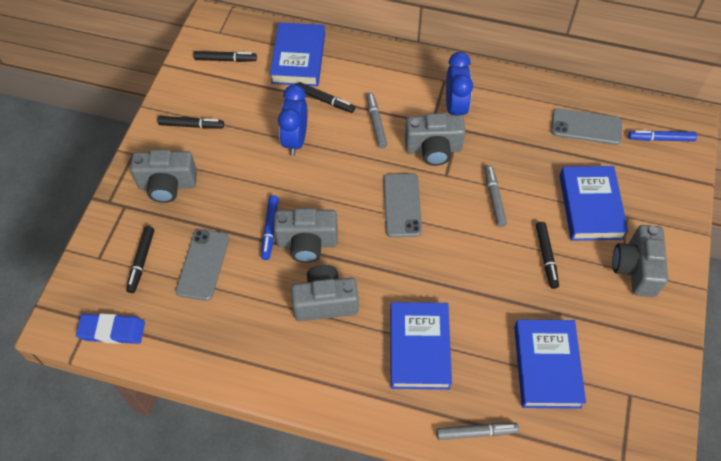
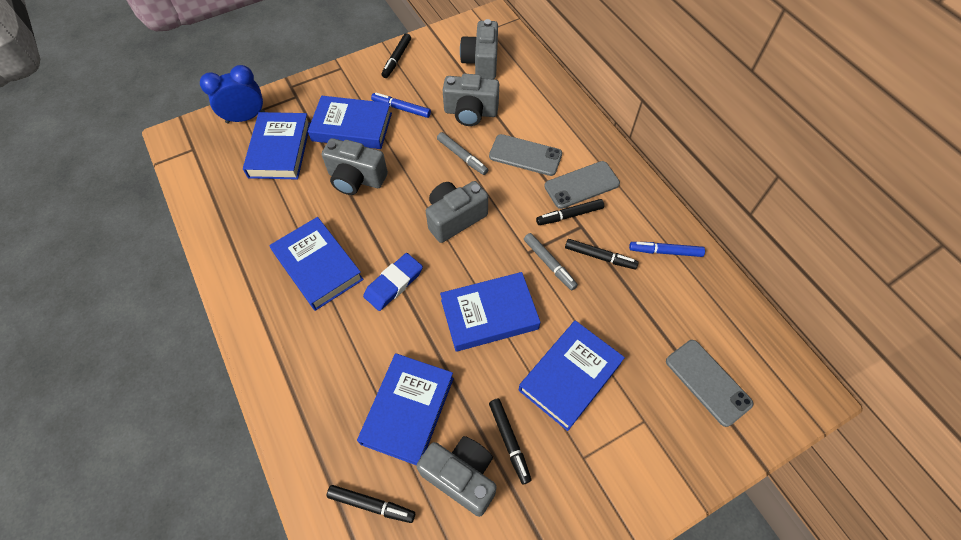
blue book: [270,23,325,86] [390,302,452,390] [514,320,586,409] [559,166,628,241] = 4 -> [243,112,311,180] [269,217,364,311] [308,96,392,149] [357,353,454,465] [440,272,540,352] [519,320,625,431] = 6
blue clock: [278,85,307,156] [446,52,473,115] = 2 -> [200,65,265,124] = 1
grey marker: [366,93,387,148] [436,423,519,440] [484,165,507,227] = 3 -> [437,132,488,175] [524,233,578,290] = 2

